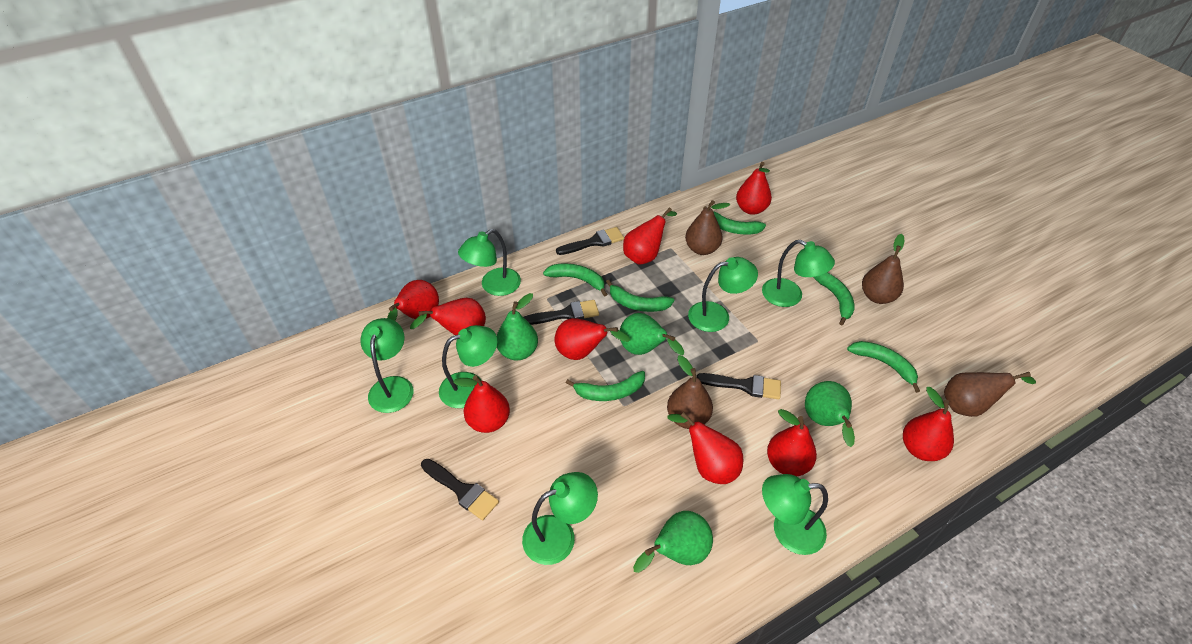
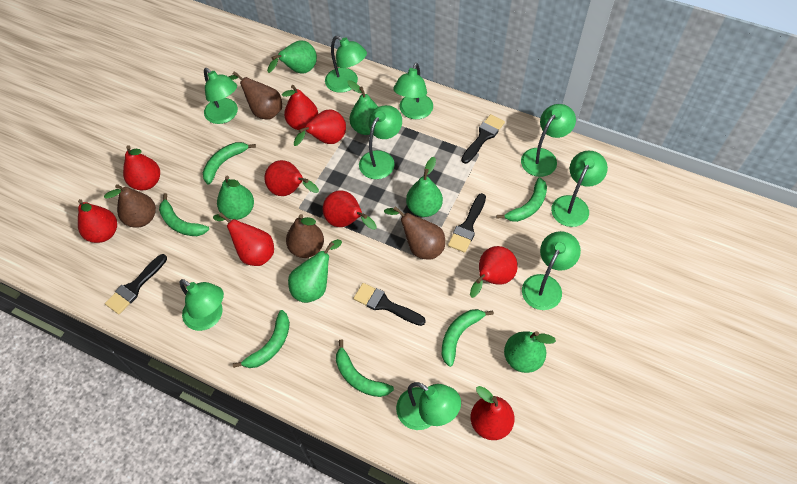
green lamp: [360,318,414,413] [439,325,497,408] [458,229,521,296] [522,472,598,565] [688,257,758,332] [762,240,835,307] [762,474,828,555] = 7 -> [180,279,224,331] [204,68,238,124] [325,36,367,93] [359,105,402,179] [393,63,433,119] [396,382,461,430] [521,104,576,177] [522,231,581,310] [551,151,608,227] = 9
green pear: [497,293,538,360] [620,313,684,355] [633,511,713,573] [805,381,855,447] = 4 -> [217,175,254,220] [267,41,317,74] [288,239,342,303] [347,80,378,135] [406,157,443,217] [504,331,556,373] = 6

